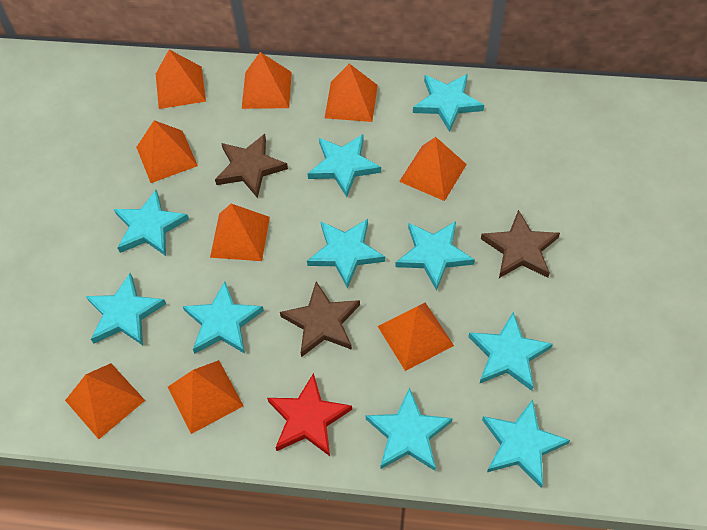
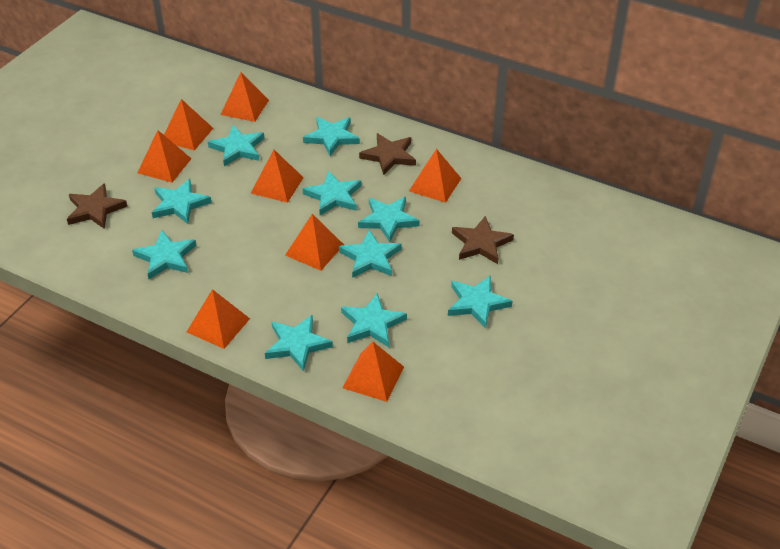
orange pyramid: [65,363,145,439] [136,120,198,183] [156,50,206,109] [168,360,244,434] [210,204,270,261] [242,52,292,109] [325,63,378,122] [378,302,454,371] [399,137,467,201] = 9 -> [137,130,191,183] [164,99,213,151] [187,289,250,349] [220,72,269,122] [251,150,304,203] [285,214,344,271] [343,342,404,402] [409,149,462,203] = 8
red star: [267,373,352,456] = 1 -> none = 0

